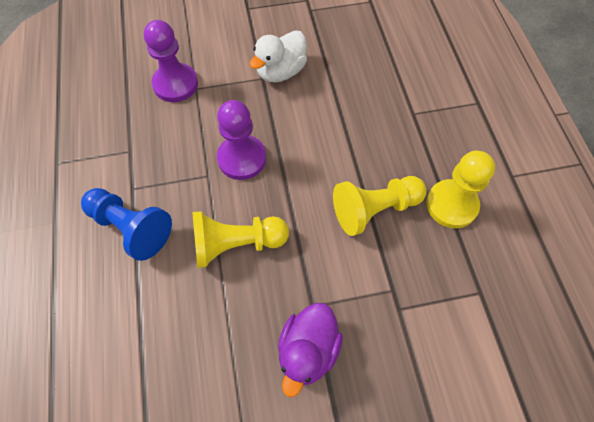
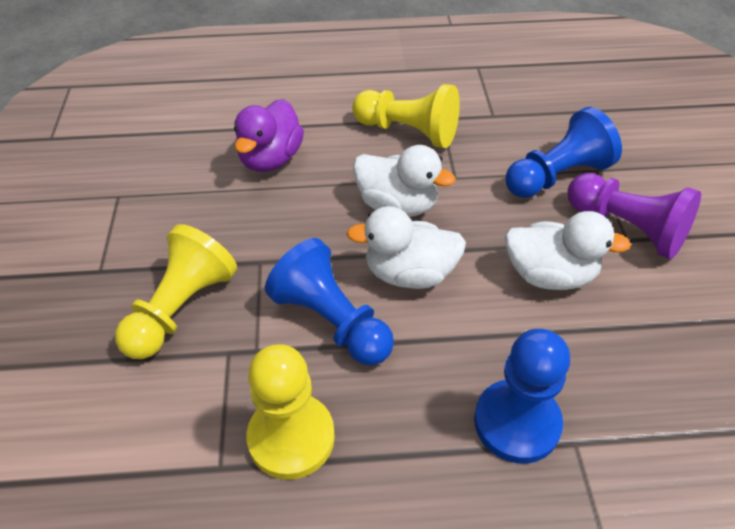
blue pawn: [81,188,172,261] = 1 -> [265,238,394,366] [474,329,570,464] [505,107,622,198] = 3
purple pawn: [144,20,198,102] [217,100,266,180] = 2 -> [568,173,701,259] = 1
white duck: [249,30,307,82] = 1 -> [346,206,466,289] [353,145,456,217] [505,211,631,290] = 3

